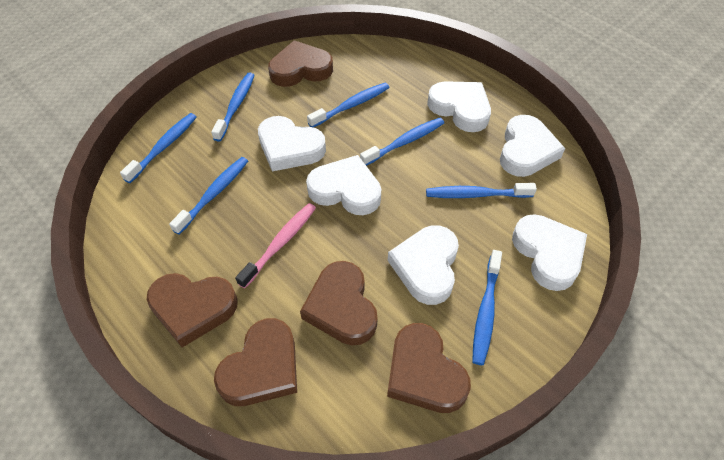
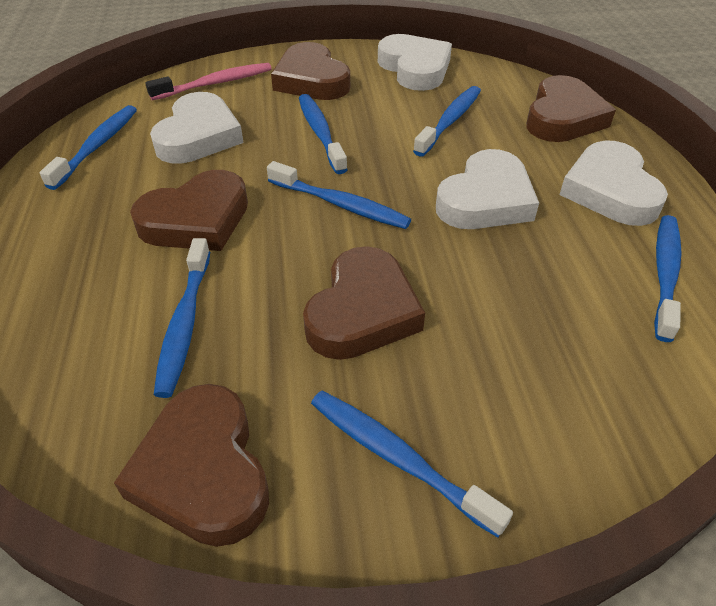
white heart: [258,116,326,171] [306,155,381,215] [388,225,459,305] [427,81,491,132] [500,115,565,177] [512,214,587,291] = 6 -> [150,92,244,164] [378,34,452,91] [436,149,539,229] [559,140,668,226] = 4

